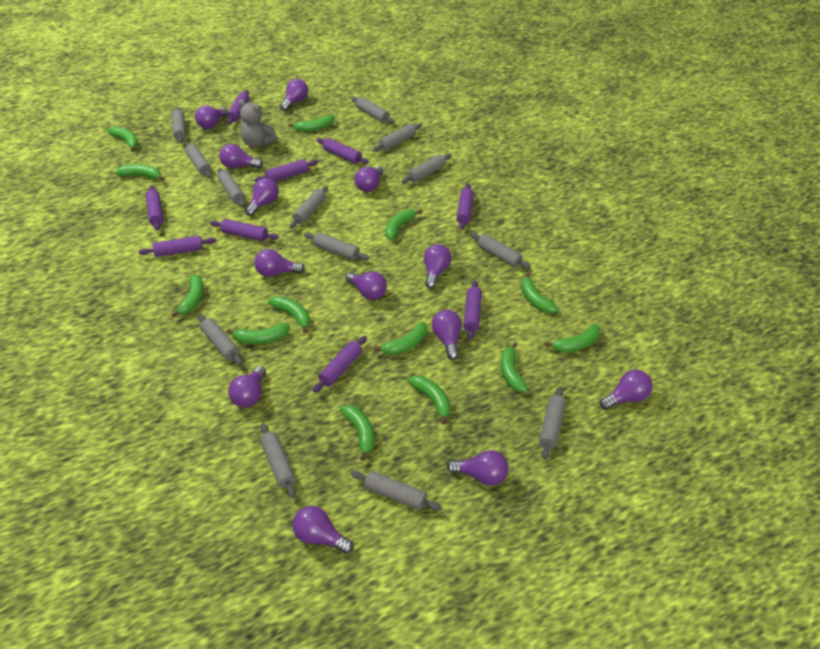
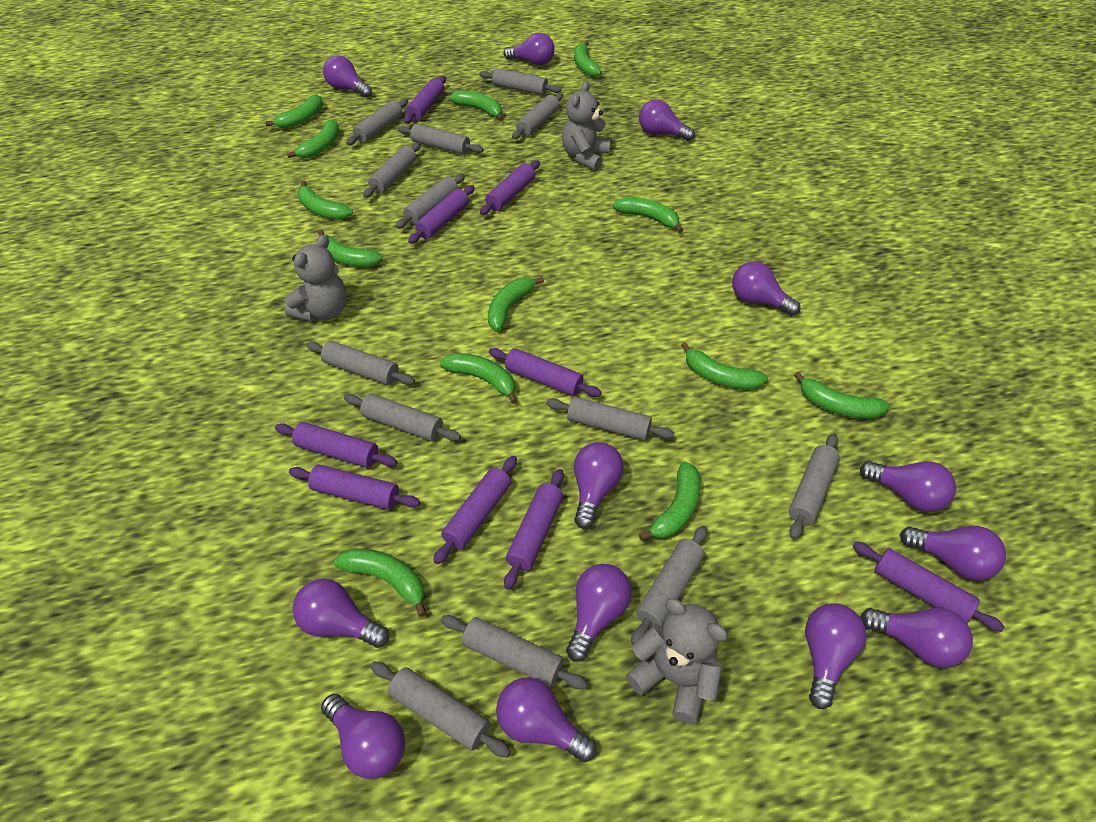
grey teddy bear: [238,99,277,147] = 1 -> [285,235,347,322] [562,81,611,171] [626,598,728,724] = 3

